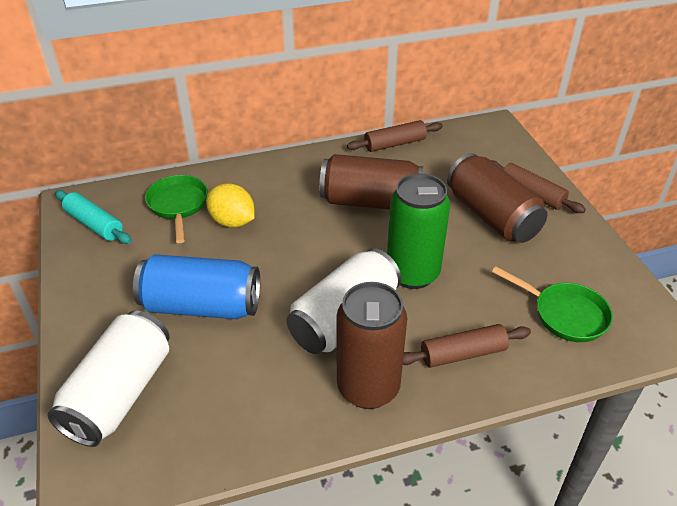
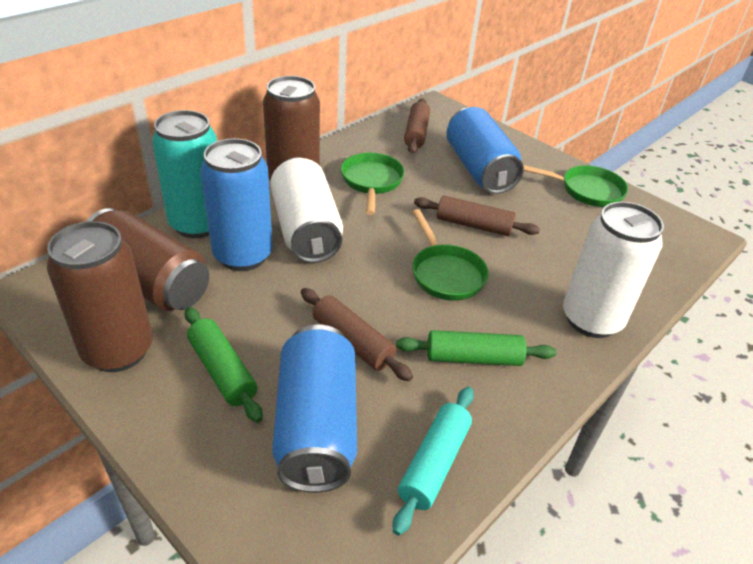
blue can: [133,254,260,319] = 1 -> [200,138,273,271] [272,324,357,493] [446,107,524,194] = 3
green can: [387,173,450,289] = 1 -> none = 0
green pan: [145,175,208,243] [492,266,613,342] = 2 -> [341,153,405,215] [412,209,489,301] [523,165,628,207] = 3
green rolling pin: none = 0 -> [185,307,263,423] [396,330,556,366] = 2
turquoise can: none = 0 -> [152,110,217,238] = 1
yellow lemon: [206,183,255,228] = 1 -> none = 0

